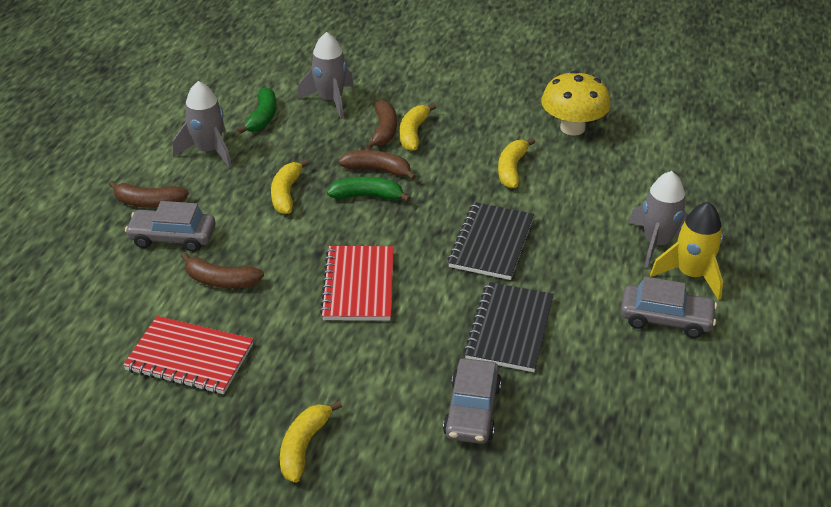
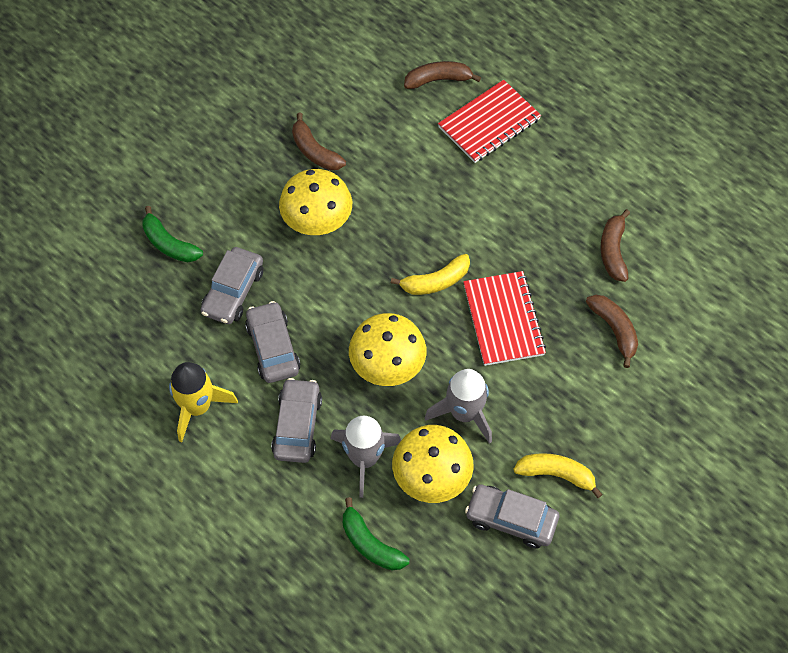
black notebook: [448,202,534,280] [464,282,554,372] = 2 -> none = 0
grey car: [125,201,216,252] [443,358,502,444] [621,277,717,338] = 3 -> [201,247,263,324] [245,301,301,383] [271,378,322,463] [465,484,559,549] = 4
grey rocket: [173,81,232,168] [297,32,354,119] [629,171,688,269] = 3 -> [331,416,401,498] [425,369,492,444] = 2
yellow banana: [271,159,309,214] [280,401,342,483] [400,104,436,151] [498,138,535,188] = 4 -> [391,254,470,295] [513,453,603,498] = 2
yellow mushroom: [541,71,610,135] = 1 -> [279,169,352,235] [349,313,426,386] [392,425,474,503] = 3

